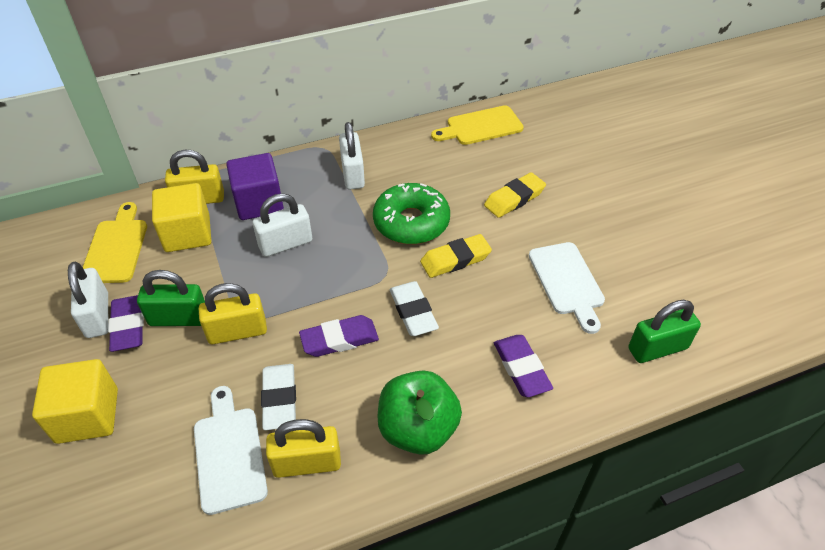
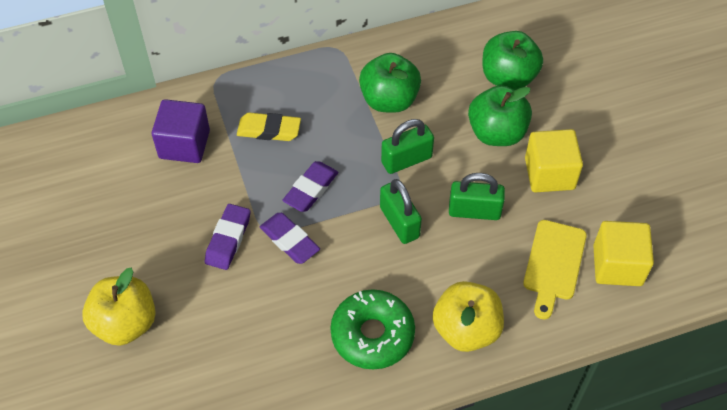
green apple: [377,370,462,455] = 1 -> [359,53,421,113] [468,85,532,146] [482,31,543,90] = 3
green padlock: [137,270,205,326] [628,300,701,363] = 2 -> [380,179,422,244] [381,119,434,174] [449,173,505,220] = 3
white cutting board: [194,386,268,515] [529,242,605,334] = 2 -> none = 0
white eraser: [261,364,296,430] [390,281,439,336] = 2 -> none = 0
white padlock: [68,262,108,338] [253,193,312,257] [339,122,365,190] = 3 -> none = 0
yellow apple: none = 0 -> [82,268,156,346] [432,281,504,352] = 2
yellow cutting board: [83,202,147,283] [431,105,524,145] = 2 -> [523,220,587,319] = 1
yellow eraser: [420,234,492,278] [484,172,546,218] = 2 -> [237,112,301,141] = 1
yellow padlock: [165,150,224,204] [199,283,267,344] [266,419,341,478] = 3 -> none = 0

